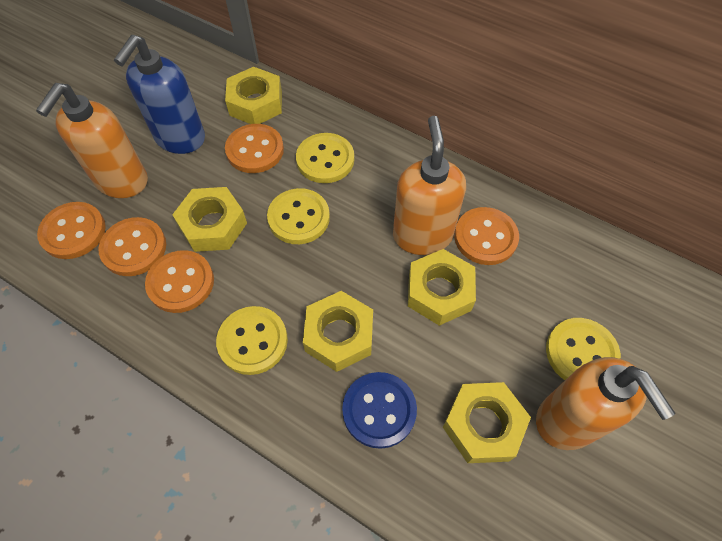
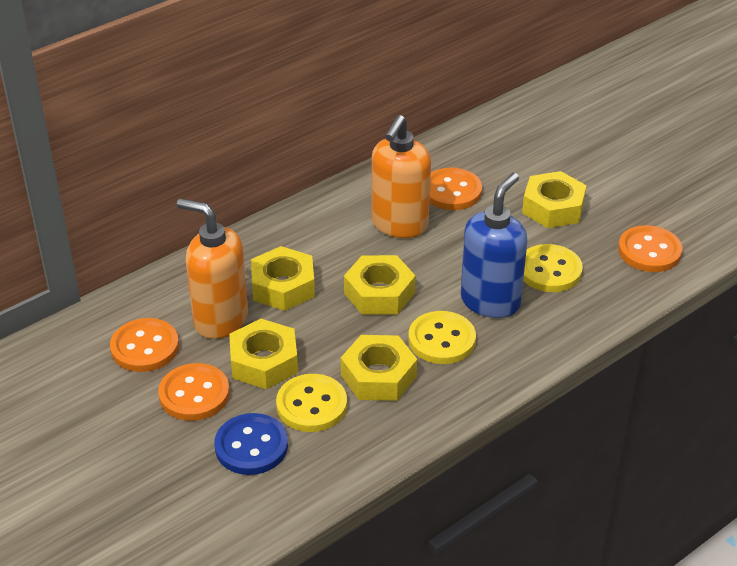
orange button: [37,202,106,259] [98,217,166,276] [145,250,214,313] [225,124,284,173] [454,207,519,265] = 5 -> [110,318,179,372] [158,363,230,421] [430,167,482,210] [618,225,682,272] = 4
orange soap dispenser: [36,83,148,198] [393,116,466,255] [536,357,676,450] = 3 -> [177,198,248,339] [372,115,431,238] = 2
yellow button: [216,306,288,375] [267,188,330,244] [296,133,354,183] [546,318,621,380] = 4 -> [276,374,347,432] [409,311,476,364] [523,244,583,292] = 3

